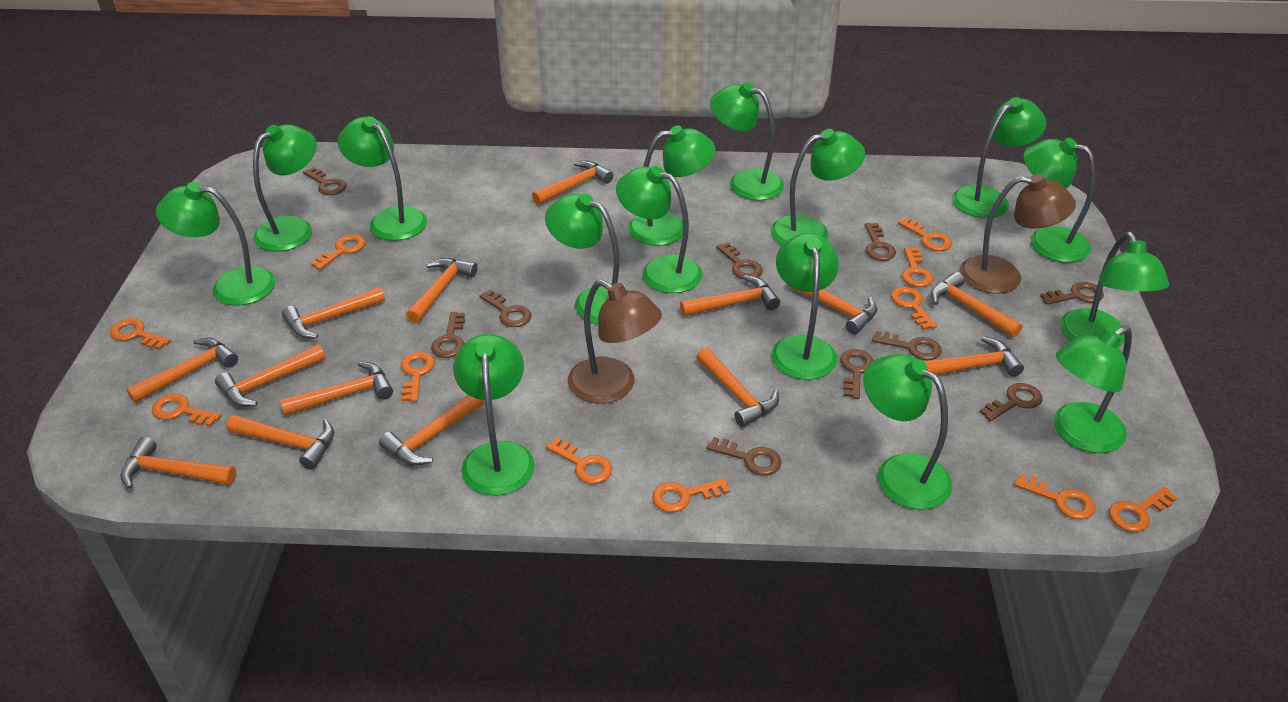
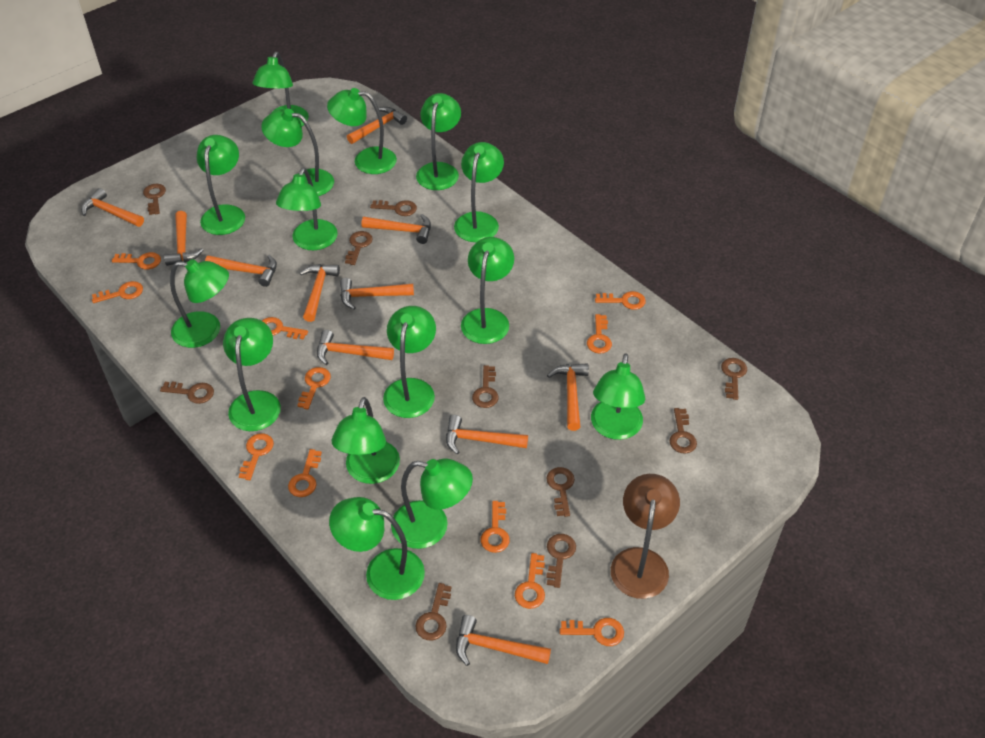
brown lamp: [568,280,662,404] [960,174,1076,293] = 2 -> [611,474,680,599] = 1
orange hammer: [120,437,236,489] [126,338,238,403] [215,345,326,407] [226,415,334,470] [280,361,393,416] [282,287,385,339] [379,395,484,466] [406,258,478,323] [532,161,614,205] [680,275,780,316] [696,348,779,427] [787,284,877,334] [923,336,1024,377] [931,272,1022,338] = 14 -> [81,188,144,227] [164,211,204,266] [205,255,277,287] [300,264,340,322] [317,330,394,365] [340,278,414,310] [347,107,407,144] [362,214,431,244] [446,415,528,454] [456,615,551,666] [547,363,589,431] = 11

